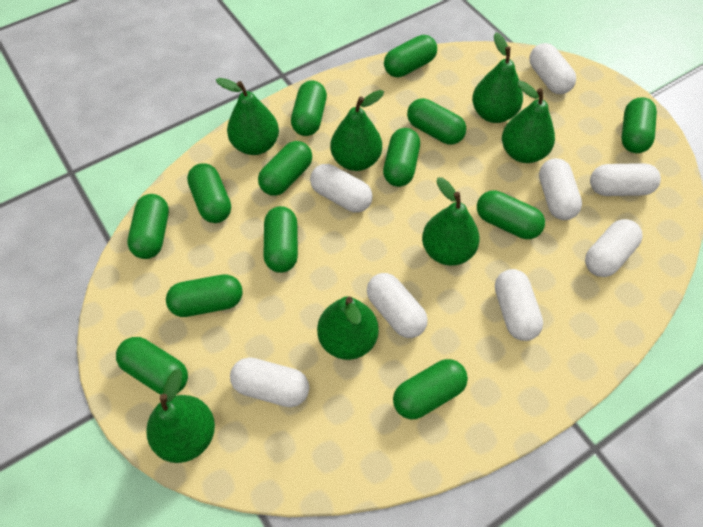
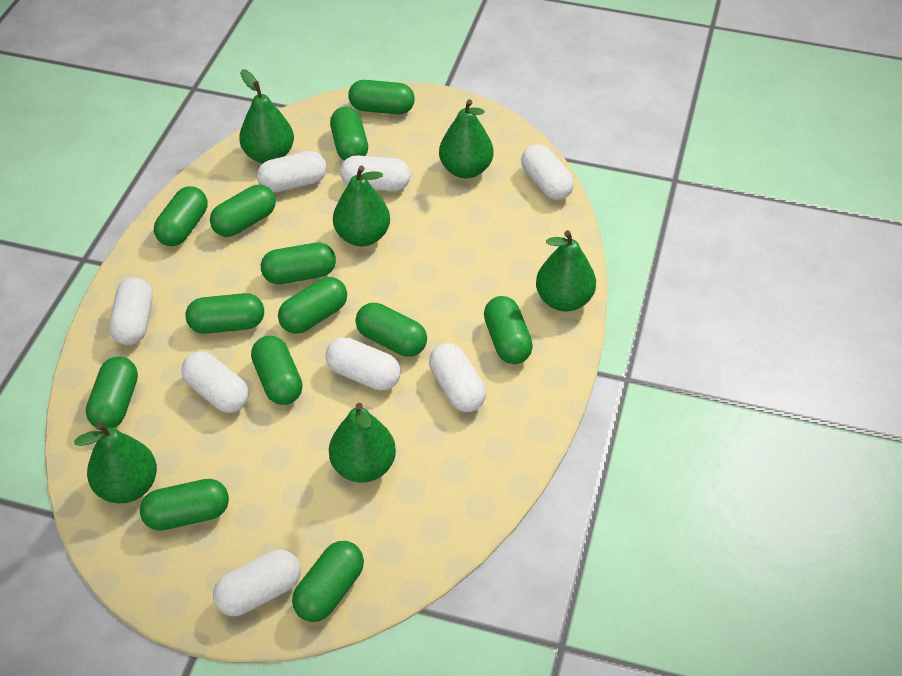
green pear: [146,369,215,463] [216,78,279,155] [317,296,379,360] [331,90,384,171] [422,177,480,266] [472,32,523,123] [502,81,555,163] = 7 -> [74,423,157,503] [239,69,294,164] [329,403,396,483] [333,166,390,246] [439,99,493,178] [536,230,596,311] = 6

